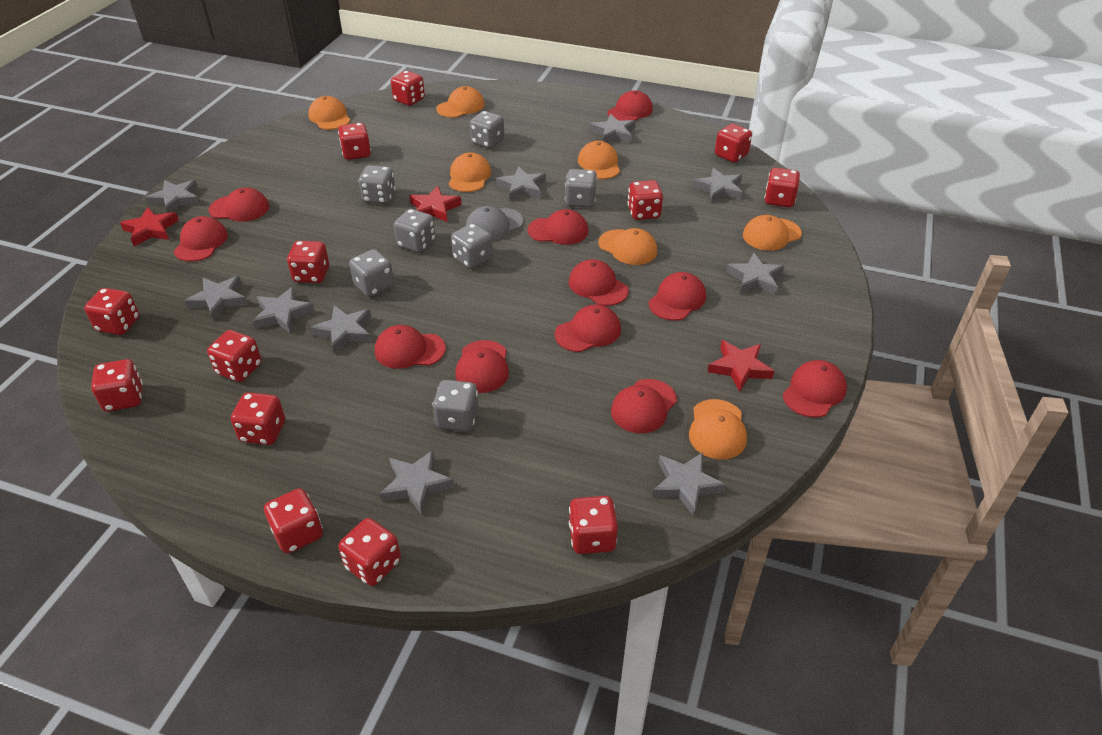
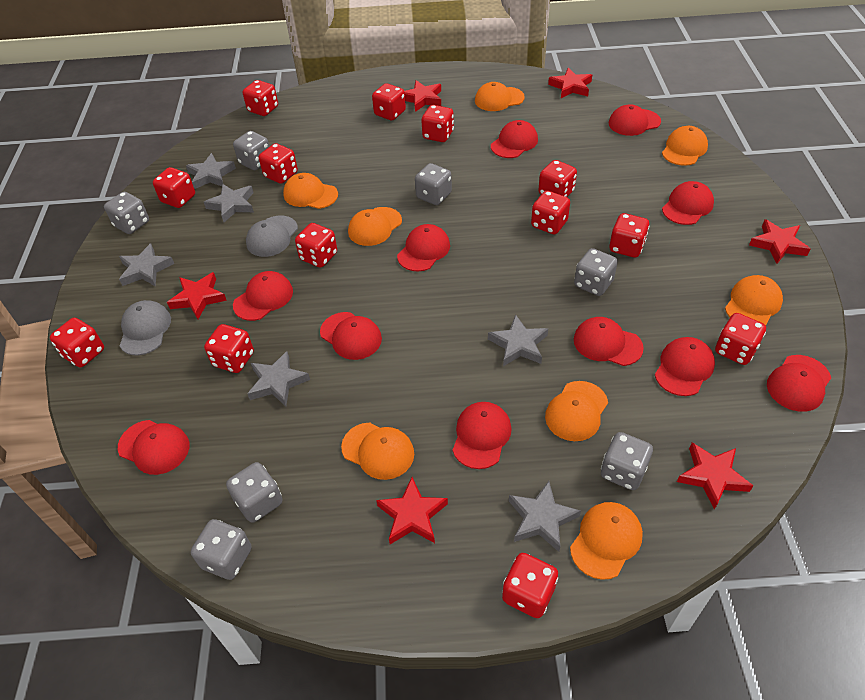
grey cap: [466,206,524,241] = 1 -> [120,300,171,356] [246,216,298,257] = 2
grey star: [145,180,200,213] [184,276,248,320] [253,287,315,334] [310,306,371,354] [380,450,454,515] [496,166,546,201] [590,114,636,143] [652,452,726,516] [693,168,743,203] [726,253,785,295] = 10 -> [119,243,174,287] [186,153,236,189] [204,184,254,222] [247,351,310,406] [488,314,548,366] [509,481,581,552] = 6
orange cap: [308,96,351,130] [436,86,485,118] [449,152,491,192] [578,141,620,179] [598,228,657,265] [689,399,747,459] [743,215,802,251] = 7 -> [283,173,338,209] [341,422,414,480] [348,207,402,246] [475,82,525,111] [545,381,608,441] [570,502,643,580] [662,126,708,166] [725,275,783,325] = 8
red star: [120,207,179,246] [409,186,462,222] [708,340,774,392] = 3 -> [167,272,227,319] [376,477,448,544] [404,80,441,112] [548,68,592,98] [677,443,753,510] [749,219,810,264] = 6

